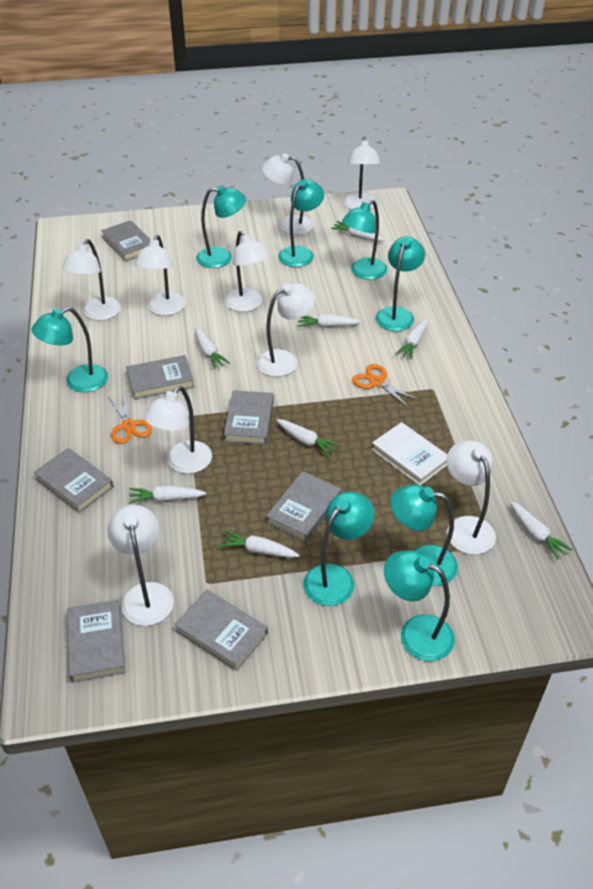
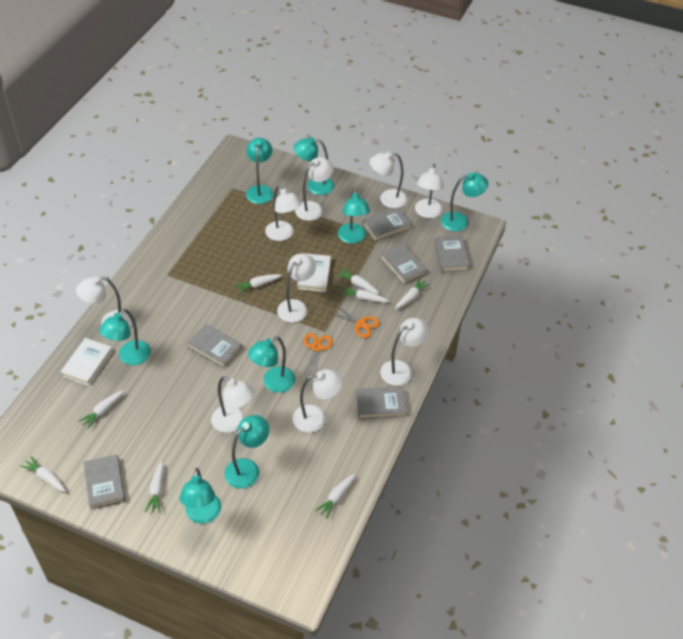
grey book: [34,448,114,513] [67,599,125,683] [101,220,150,261] [126,355,194,399] [174,590,268,671] [224,390,274,444] [266,471,341,542] = 7 -> [84,455,125,509] [187,324,242,368] [356,387,407,419] [362,207,412,241] [380,243,427,285] [435,236,470,272] = 6
white book: [372,422,447,485] = 1 -> [61,338,113,386] [297,253,331,292] = 2

